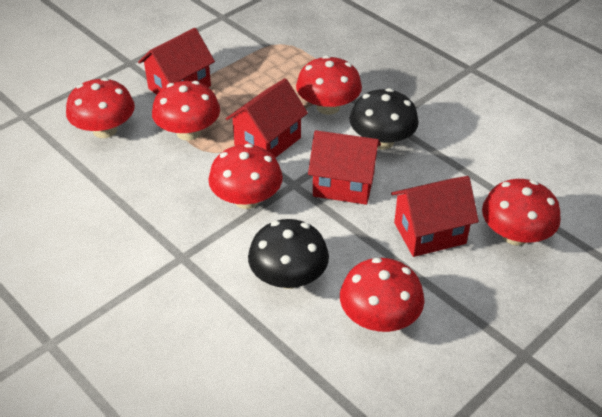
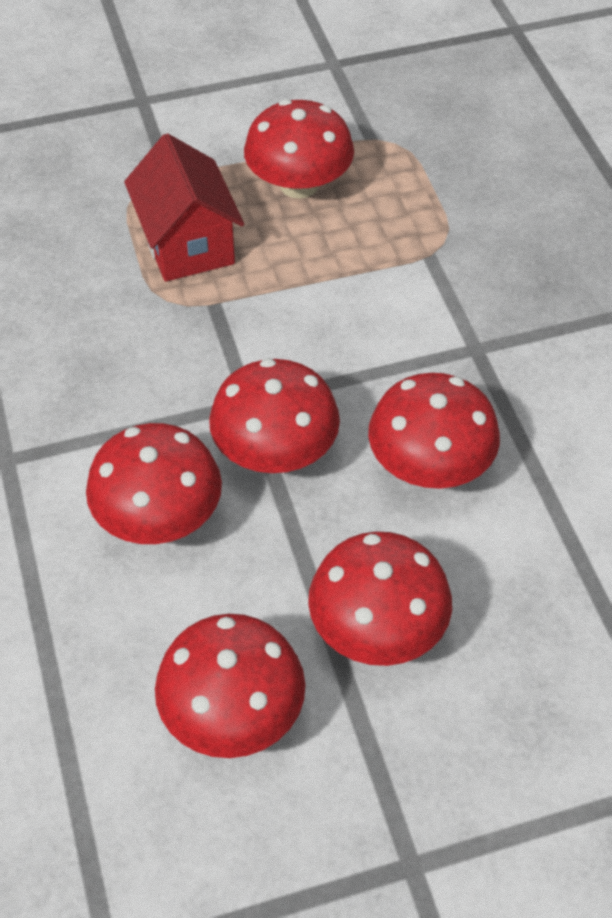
black mushroom: [248,219,329,289] [350,88,419,150] = 2 -> none = 0
red house: [138,28,215,95] [226,78,308,158] [308,130,381,205] [391,176,479,257] = 4 -> [124,133,244,282] = 1

